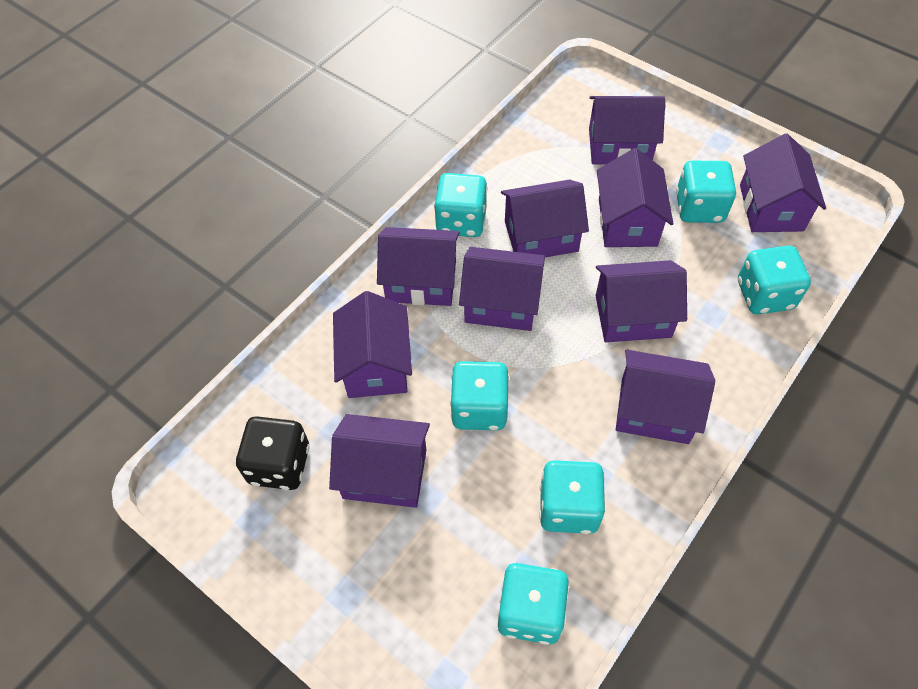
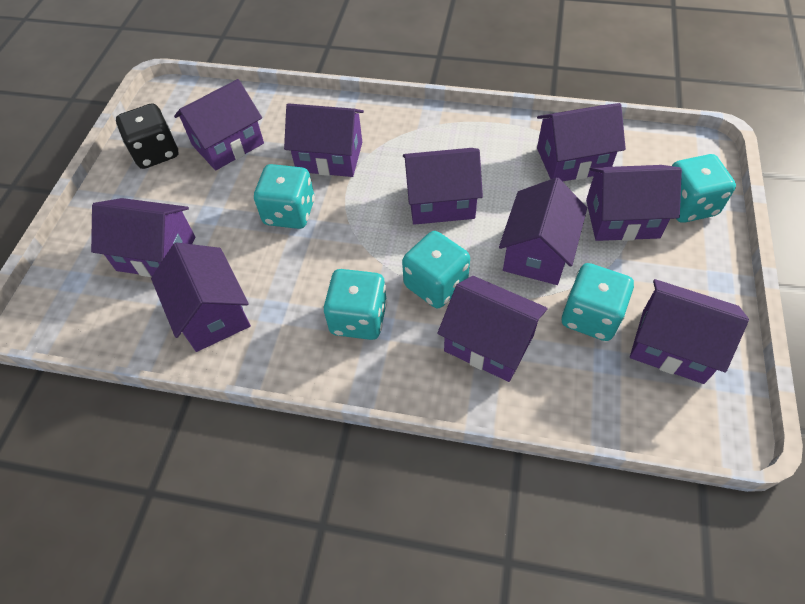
turquoise dice: [434,173,487,237] [450,361,509,430] [498,563,569,645] [539,460,605,534] [676,161,736,223] [738,246,811,314] = 6 -> [254,164,315,229] [324,269,387,340] [402,231,470,308] [562,263,634,341] [672,154,736,223] = 5

